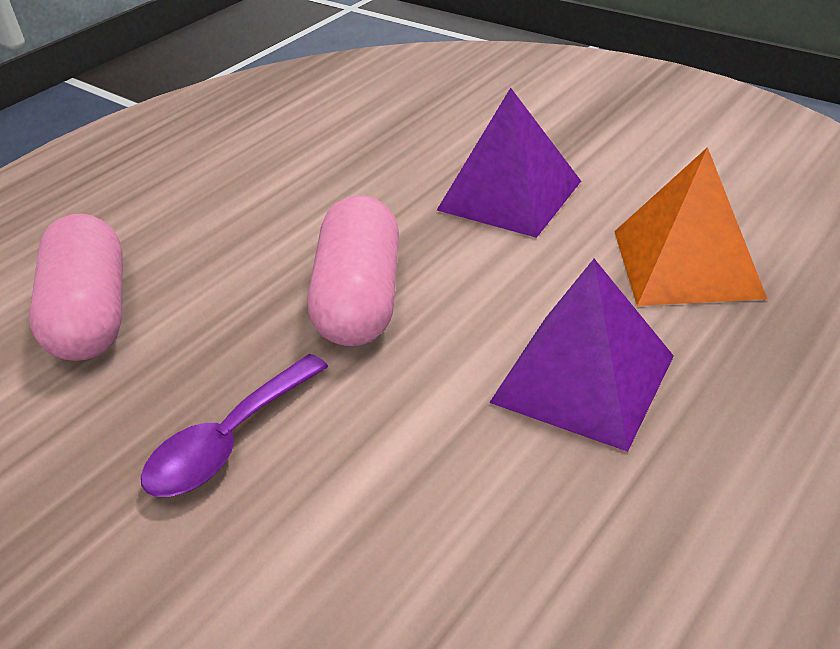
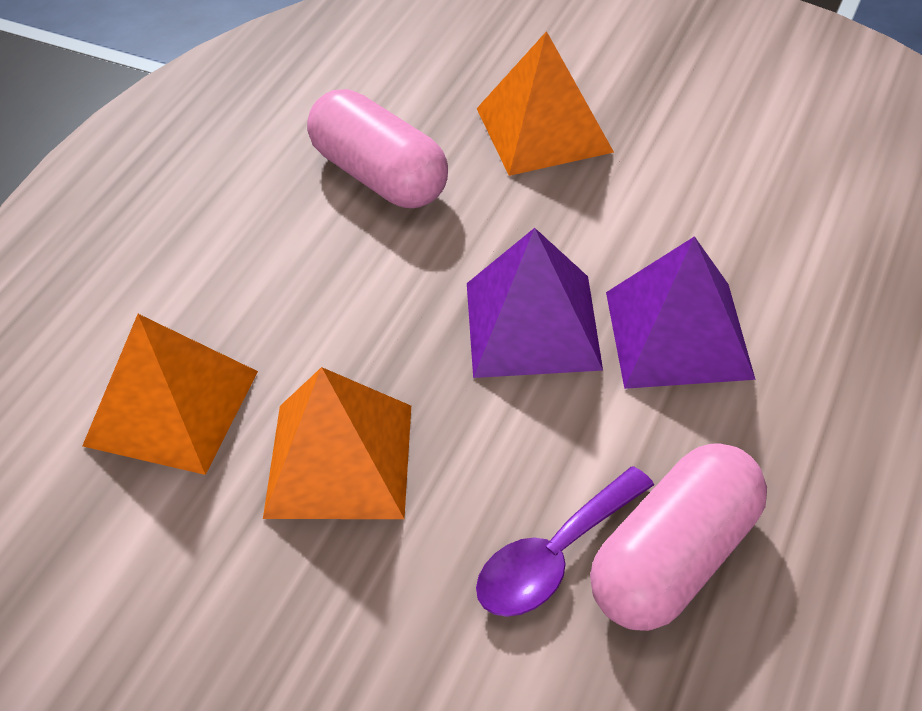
orange pyramid: [614,147,767,306] = 1 -> [82,314,258,475] [263,367,411,519] [476,31,614,176] = 3

